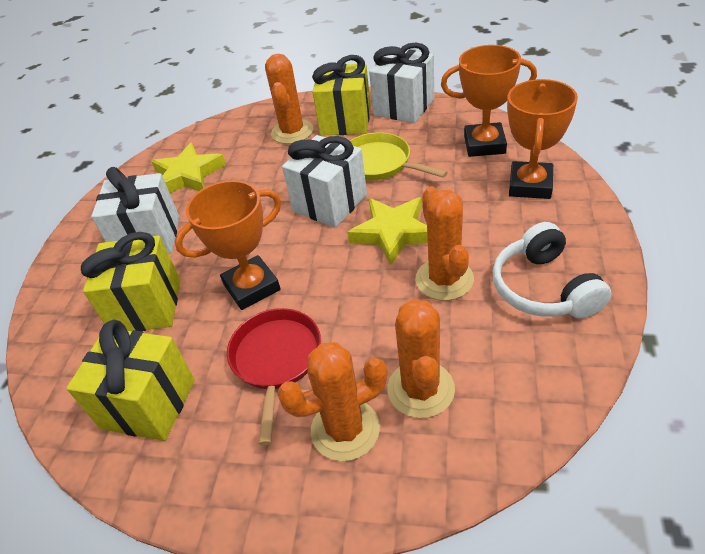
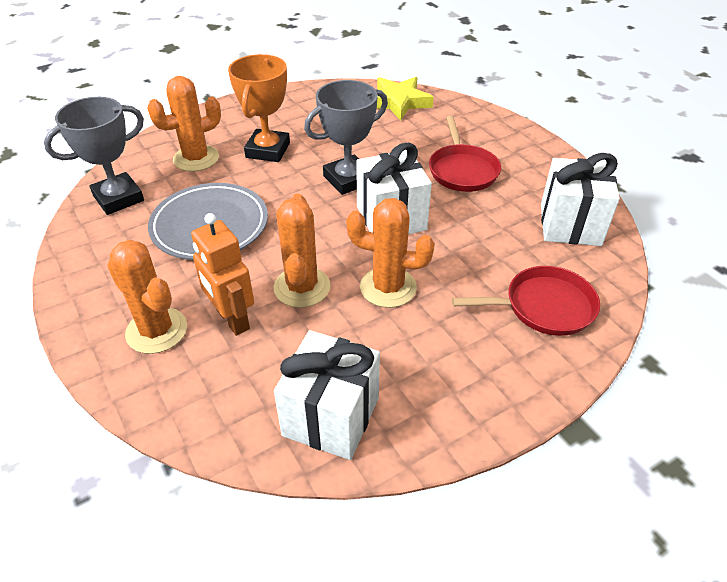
grey plate: none = 0 -> [148,183,268,260] = 1
grey trophy: none = 0 -> [44,97,144,215] [304,80,388,195] = 2
orange robot: none = 0 -> [191,213,254,336] = 1
orange trophy: [175,180,281,310] [441,45,537,157] [507,79,578,199] = 3 -> [228,54,290,162] = 1
red pan: [227,308,321,445] = 1 -> [429,116,501,192] [452,266,600,336] = 2
white headphones: [493,222,612,319] = 1 -> none = 0
yellow gift: [66,319,195,441] [81,232,180,331] [312,55,371,136] = 3 -> none = 0
yellow pan: [350,132,448,180] = 1 -> none = 0
yellow star: [151,142,226,193] [347,197,428,266] = 2 -> [377,77,434,121] = 1

